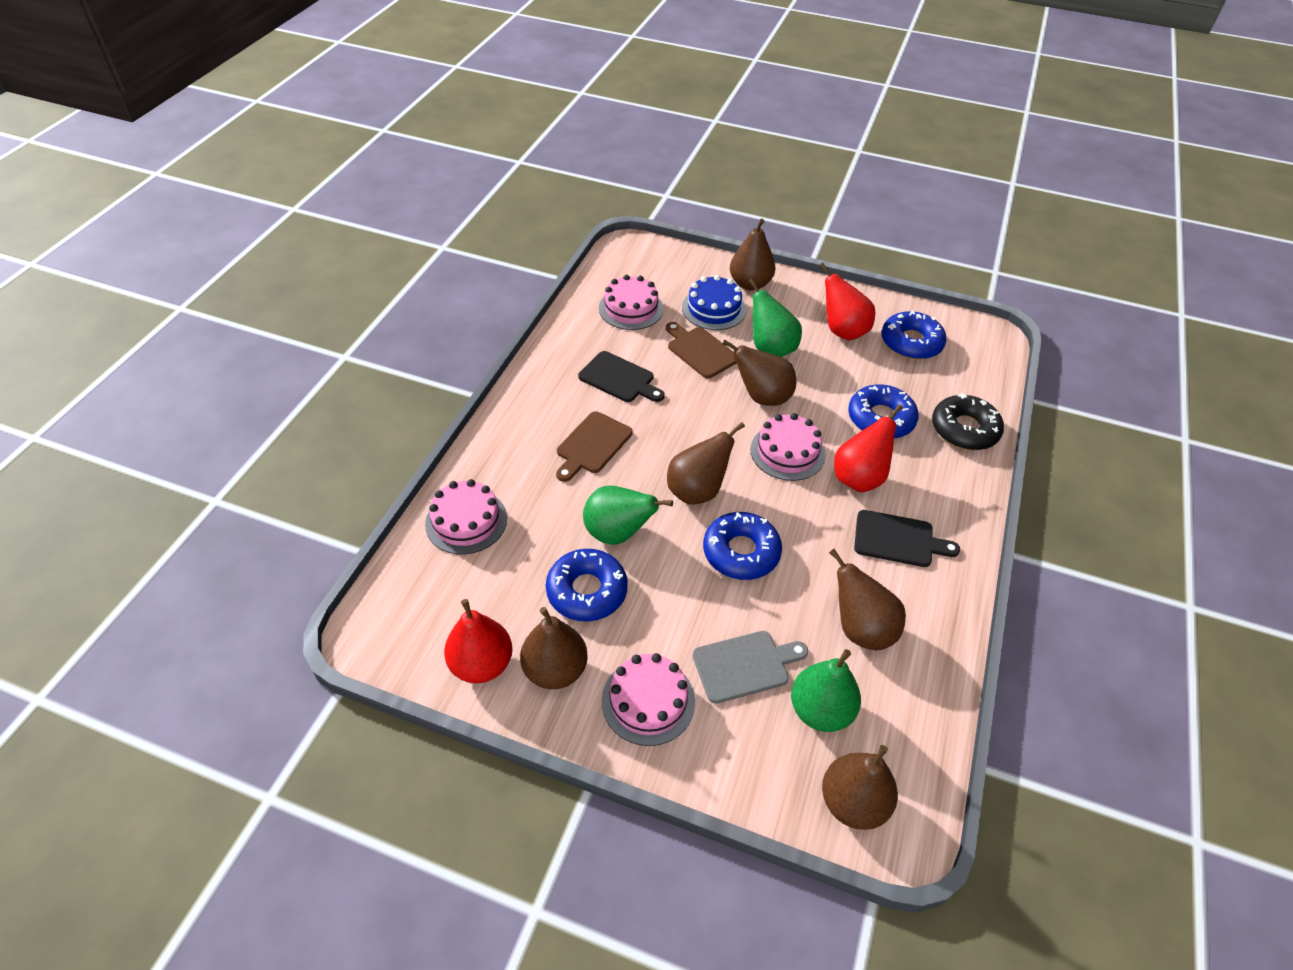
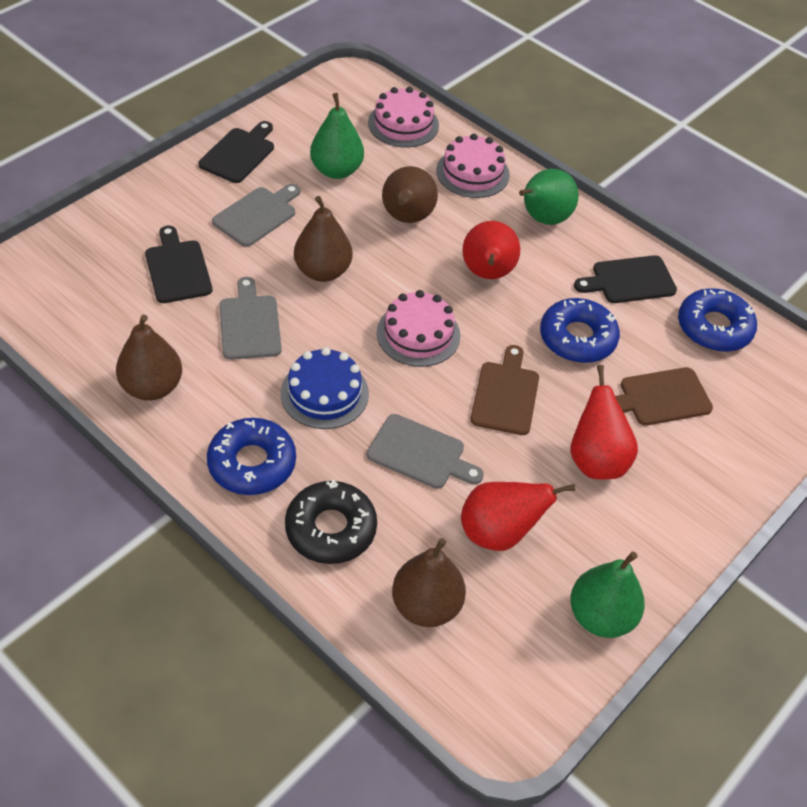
black cutting board: [578,351,665,402] [854,510,960,567] = 2 -> [145,226,212,303] [198,121,274,183] [574,255,677,303] = 3
blue donut: [546,549,628,622] [703,512,782,580] [848,384,919,439] [882,310,946,360] = 4 -> [207,418,296,495] [540,298,620,363] [678,288,757,352] = 3
brown pear: [520,607,588,689] [667,422,745,505] [722,339,796,406] [730,219,775,291] [822,745,898,830] [829,549,906,650] = 6 -> [116,315,182,401] [294,196,352,282] [382,166,438,223] [392,538,466,627] = 4
grey cutting board: [693,631,808,704] = 1 -> [212,184,300,247] [220,277,282,360] [367,414,484,489] = 3
pink cake: [425,479,507,554] [599,275,664,330] [602,653,695,746] [750,413,826,481] = 4 -> [368,87,439,147] [377,290,460,367] [436,134,510,198] = 3

